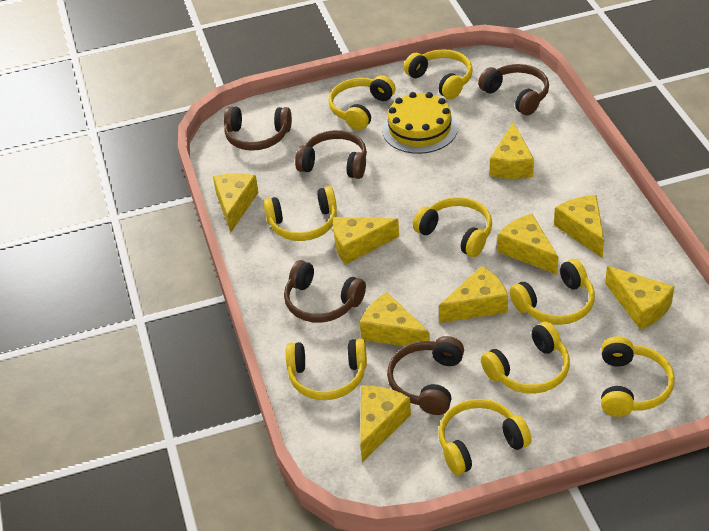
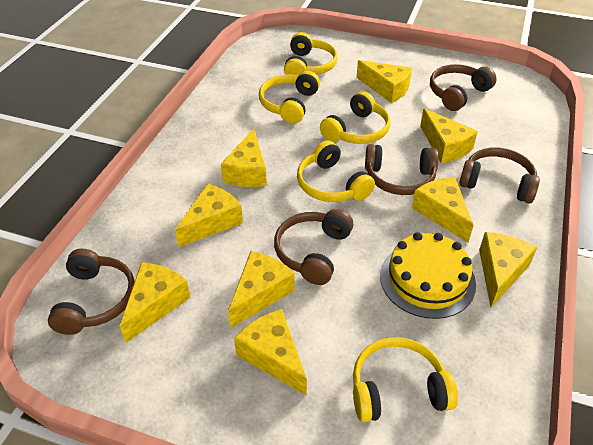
yellow headphones: [263,186,337,241] [286,339,367,400] [328,75,395,130] [404,49,473,99] [413,197,492,257] [438,399,532,475] [481,322,570,394] [510,259,595,325] [601,336,675,417] = 9 -> [259,71,320,124] [284,32,338,75] [297,141,375,202] [320,91,391,144] [353,337,458,422] = 5

